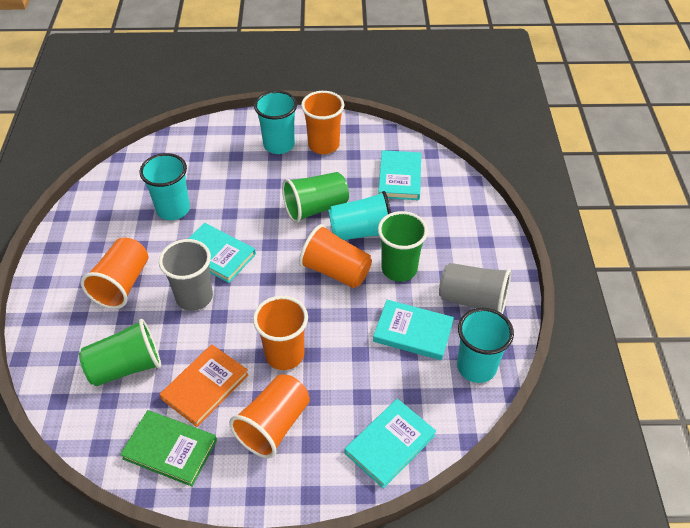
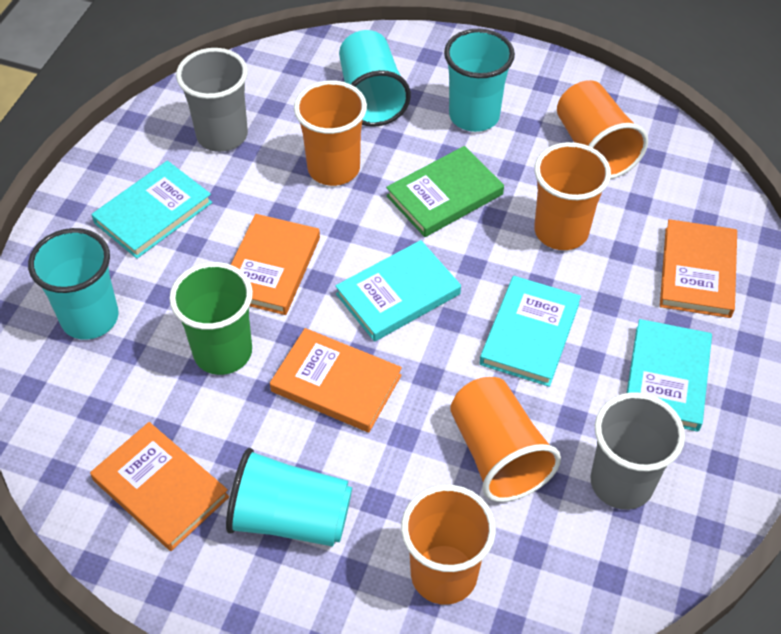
green cup: [79,319,161,386] [282,172,349,223] [378,211,428,282] = 3 -> [169,262,253,375] = 1
orange book: [159,344,249,427] = 1 -> [90,422,229,551] [231,214,320,315] [270,328,402,432] [660,219,737,318] = 4

